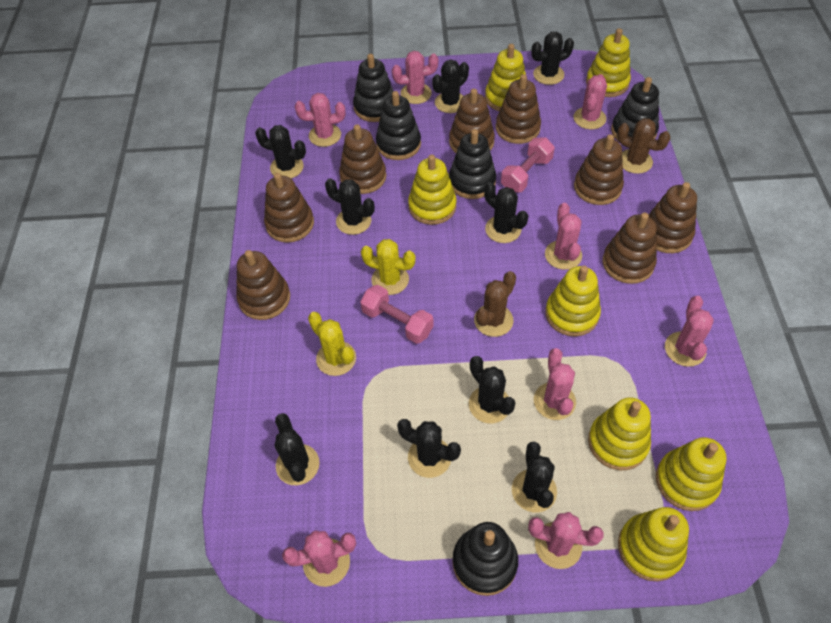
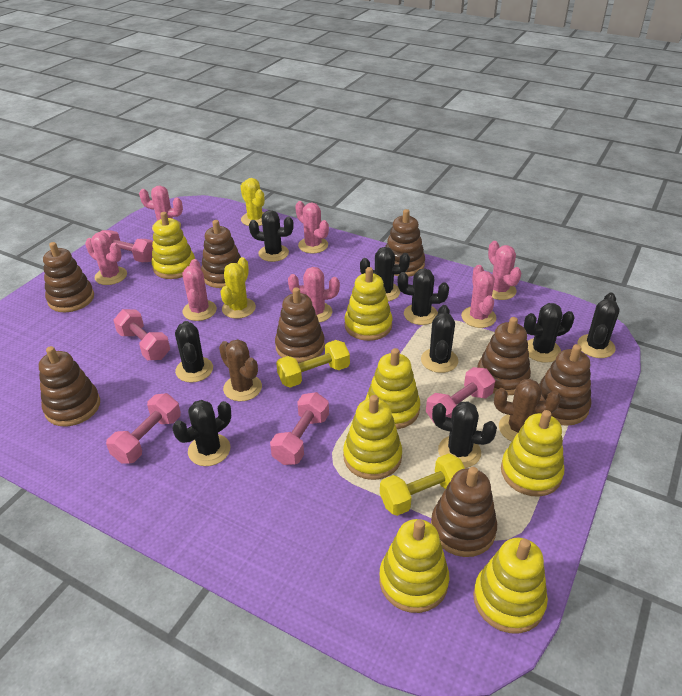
black stacking toy: [353,54,393,122] [376,91,421,160] [449,129,496,199] [452,522,518,596] [611,77,659,141] = 5 -> none = 0
pink cactus: [282,530,356,587] [295,93,346,147] [392,51,438,104] [528,512,604,569] [534,348,576,420] [545,203,582,270] [574,74,607,129] [665,296,714,367] = 8 -> [85,232,127,285] [139,185,183,232] [182,259,217,321] [288,267,340,323] [295,201,329,254] [461,265,496,328] [488,241,522,300] = 7
pink dumbbell: [360,285,434,344] [501,138,555,192] = 2 -> [101,230,153,262] [106,393,181,464] [113,309,170,360] [270,392,329,465] [426,367,495,422] = 5
yellow dumbbell: none = 0 -> [276,340,350,388] [380,454,465,516] = 2

